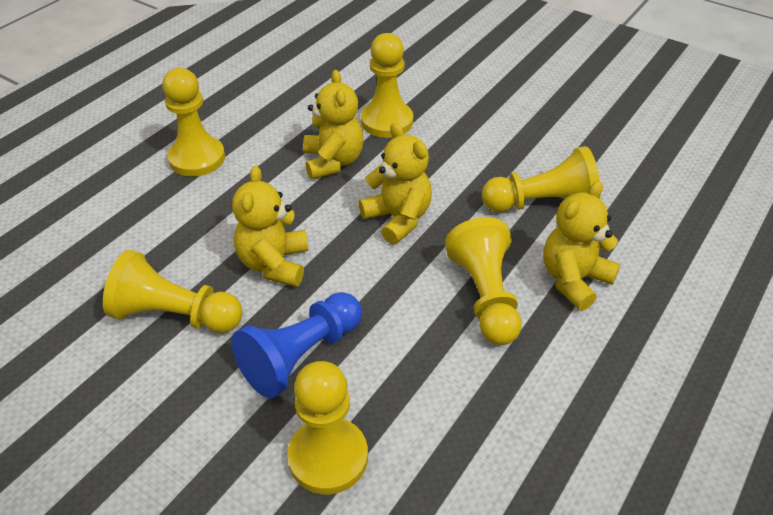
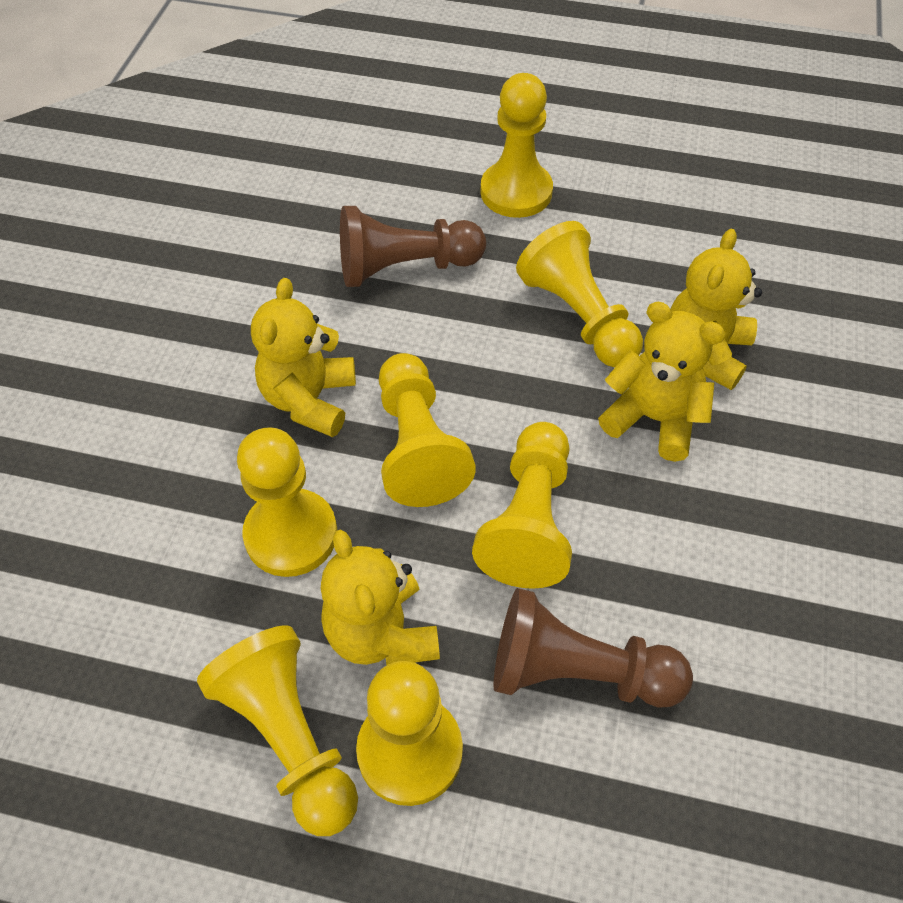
blue pawn: [231,292,362,398] = 1 -> none = 0
brown pawn: none = 0 -> [340,206,486,287] [493,588,693,708] = 2
yellow pawn: [103,250,243,333] [162,68,225,177] [287,361,368,495] [361,33,413,138] [445,217,522,345] [482,146,600,212] = 6 -> [197,625,358,836] [237,427,337,577] [356,661,463,806] [379,353,476,507] [472,422,572,589] [480,73,553,218] [516,221,643,367] = 7

